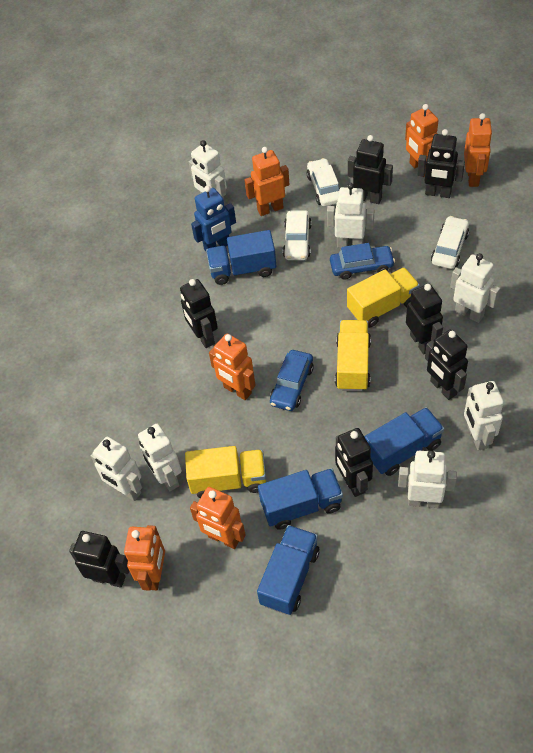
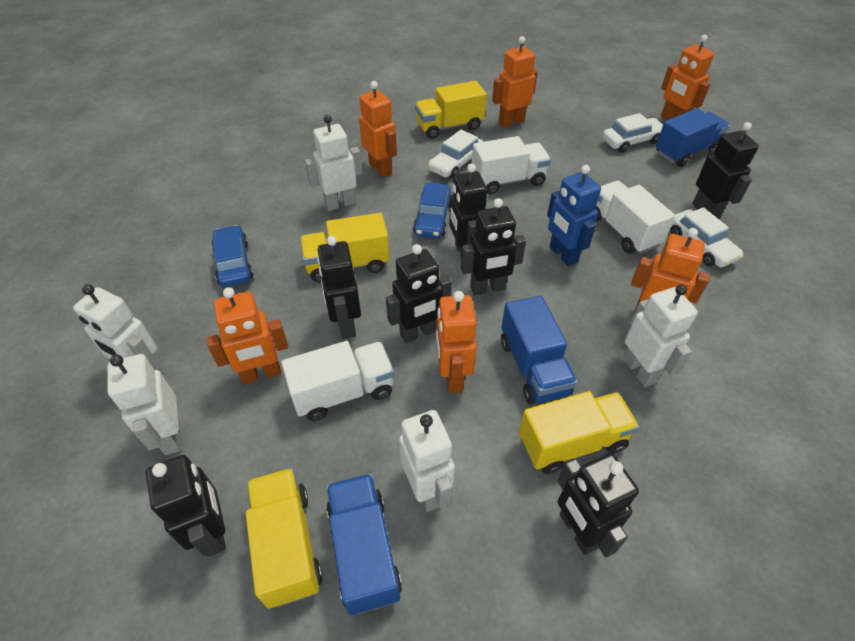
blue truck: [206,230,276,285] [257,525,319,615] [258,468,343,530] [365,407,444,476] = 4 -> [326,474,402,615] [501,296,577,405] [656,108,730,167] = 3
white robot: [91,437,142,501] [138,424,182,491] [189,140,227,206] [327,183,374,248] [398,451,457,508] [450,253,500,323] [464,381,504,451] = 7 -> [73,284,163,374] [107,354,182,455] [305,115,362,211] [399,410,455,512] [623,285,698,387] = 5
white truck: none = 0 -> [281,341,394,421] [472,136,551,194] [594,181,675,254] = 3
yellow truck: [185,446,266,498] [335,320,371,391] [347,267,420,328] = 3 -> [246,468,323,609] [300,213,390,282] [415,81,487,139] [519,391,639,474] = 4

